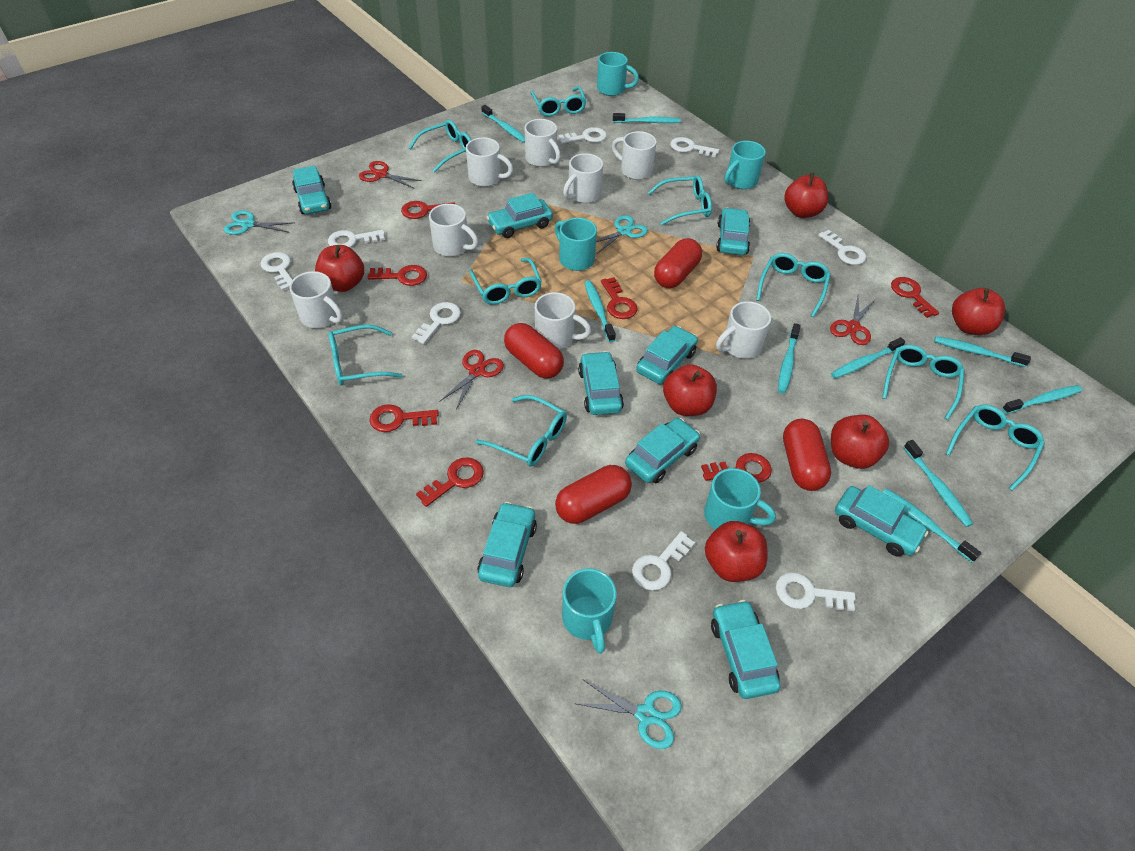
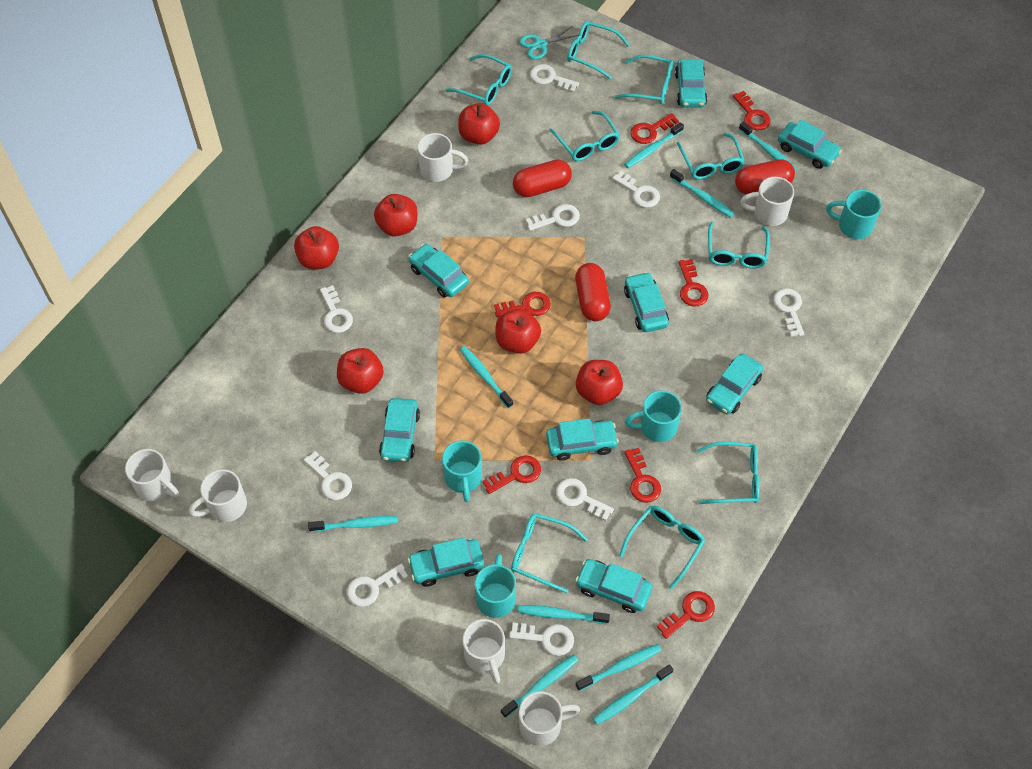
red capsule: [504,323,564,379] [555,465,632,524] [654,238,702,288] [783,419,831,491] = 4 -> [513,160,572,197] [575,263,611,321] [735,159,795,194] = 3
red scissors: [359,161,422,188] [439,350,504,409] [830,297,875,345] = 3 -> none = 0
turquoise mug: [555,218,597,271] [562,568,617,654] [597,52,639,96] [704,468,776,530] [725,141,766,189] = 5 -> [442,440,482,502] [475,554,516,618] [625,390,682,442] [826,190,881,239] = 4
turquoise scissors: [224,210,295,235] [577,679,682,749] [596,215,648,254] = 3 -> [519,25,579,59] = 1
white key: [261,252,292,291] [328,230,385,247] [411,302,461,344] [559,127,607,144] [632,531,695,590] [670,137,719,157] [776,572,856,611] [818,229,866,265] = 8 -> [304,451,352,500] [320,285,353,333] [347,564,408,607] [509,623,574,656] [526,204,580,231] [530,64,579,93] [556,478,614,521] [612,170,660,208] [773,288,804,337] = 9
white mug: [289,271,343,328] [429,204,478,257] [466,137,513,187] [524,119,561,167] [535,292,591,349] [563,153,603,203] [612,131,657,180] [716,301,771,359] = 8 -> [125,449,179,501] [189,469,247,522] [417,133,468,182] [463,619,505,684] [519,691,580,746] [740,177,794,226] = 6

